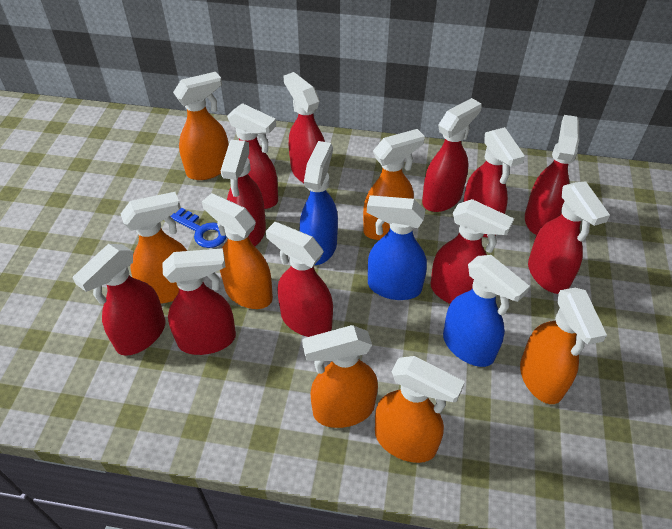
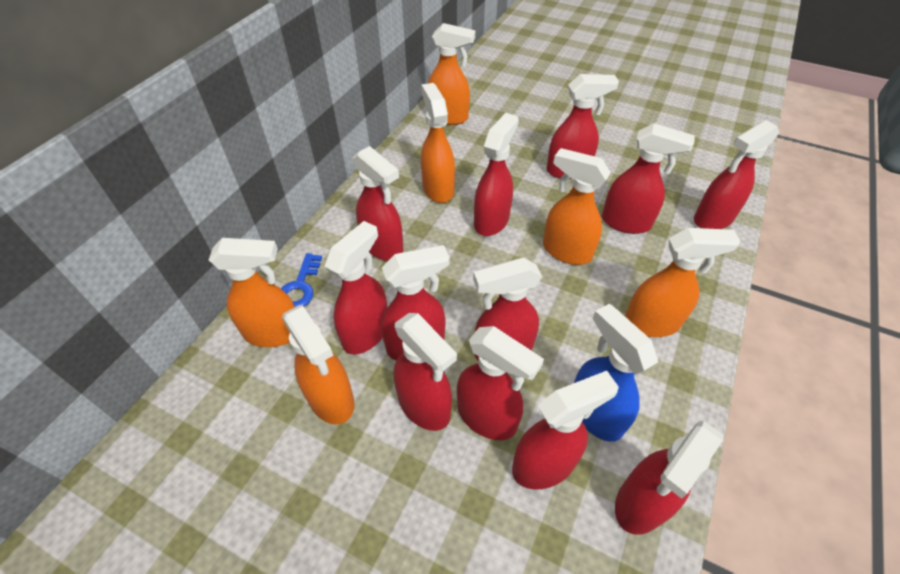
blue spray bottle: [300,141,338,265] [367,195,427,300] [443,255,530,367] = 3 -> [574,304,658,442] = 1
orange spray bottle: [121,192,187,303] [173,72,229,180] [202,193,273,309] [302,325,378,428] [363,129,425,240] [375,356,465,463] [520,288,607,404] = 7 -> [209,238,295,347] [282,305,354,424] [421,83,455,203] [428,23,475,125] [543,148,611,265] [625,228,741,337] = 6
red spray bottle: [72,244,165,356] [162,248,236,355] [221,140,266,246] [227,103,278,209] [266,222,333,337] [283,72,325,183] [422,98,482,212] [431,199,514,304] [463,127,525,238] [525,115,579,235] [528,181,610,294] = 11 -> [324,221,388,355] [353,146,403,261] [381,245,449,361] [394,313,457,431] [457,326,544,440] [473,258,542,360] [474,113,519,236] [512,371,619,490] [546,74,619,179] [602,123,695,234] [615,421,723,535] [694,120,779,229] = 12

